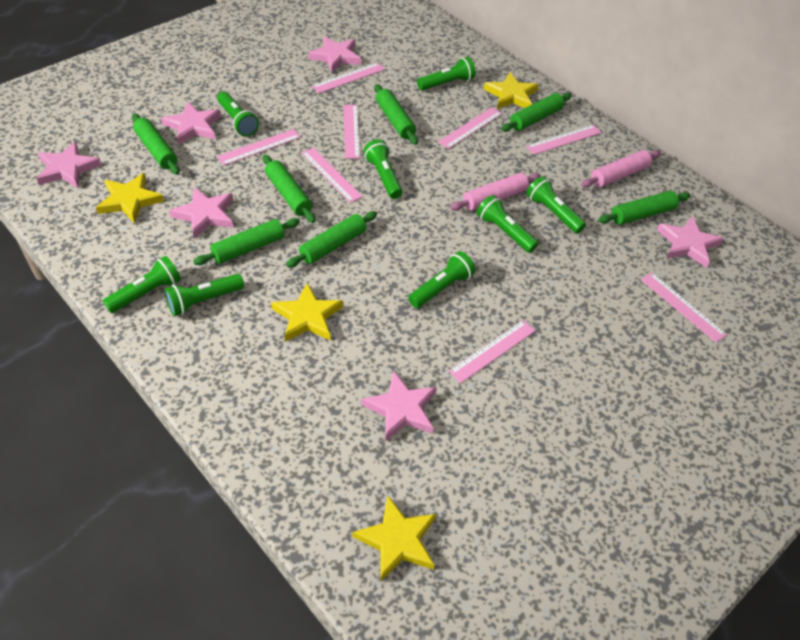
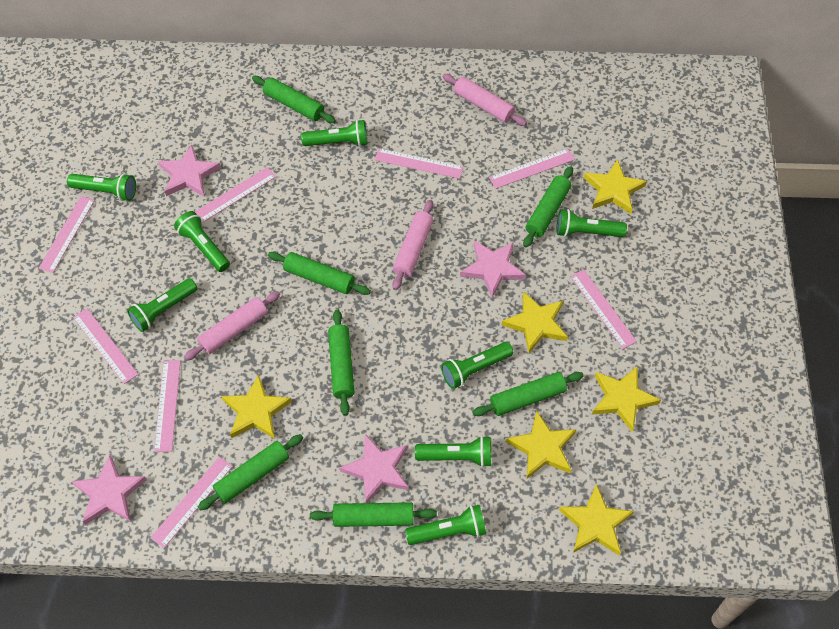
pink rolling pin: [450,173,541,211] [581,150,661,188] = 2 -> [184,291,280,361] [393,200,433,290] [443,74,527,126] = 3
pink star: [36,141,101,188] [161,102,221,145] [169,187,234,239] [308,36,361,73] [361,371,437,441] [657,216,724,268] = 6 -> [72,455,147,525] [158,145,221,197] [339,434,409,503] [460,241,526,298] = 4
yellow star: [96,173,164,223] [271,283,343,342] [353,495,436,581] [484,72,539,109] = 4 -> [221,374,292,439] [501,291,568,354] [506,411,576,479] [559,484,634,555] [584,159,647,214] [592,366,661,432] = 6

